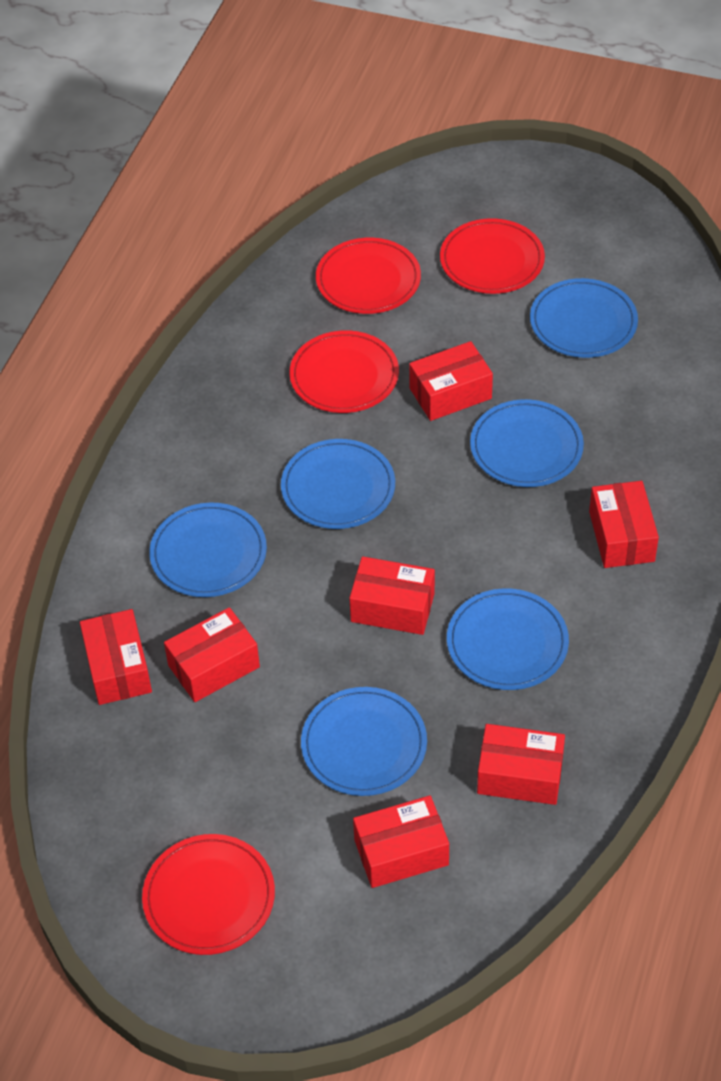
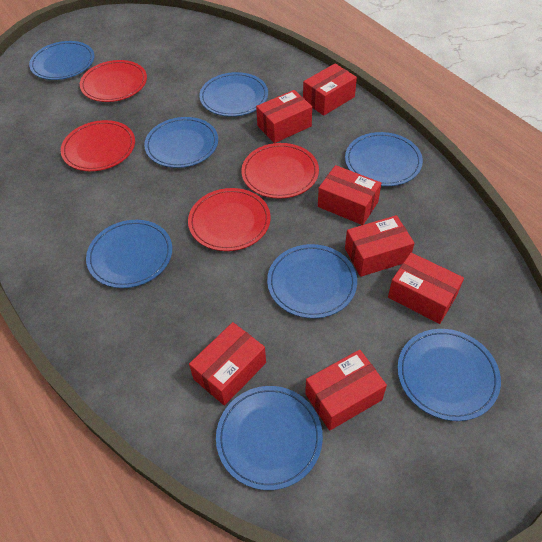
blue plate: [149,503,267,597] [281,439,395,529] [301,687,427,796] [447,588,569,690] [470,399,584,487] [530,278,638,358] = 6 -> [29,41,95,80] [86,220,172,288] [144,117,218,168] [199,72,268,117] [216,386,323,490] [267,244,357,318] [345,132,423,186] [397,329,501,421] = 8

